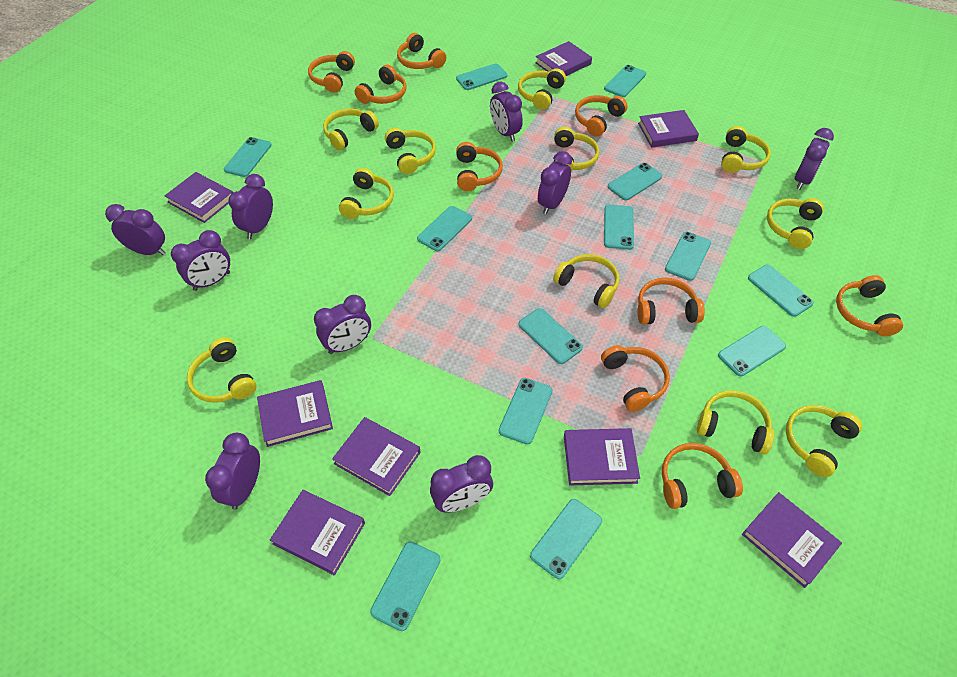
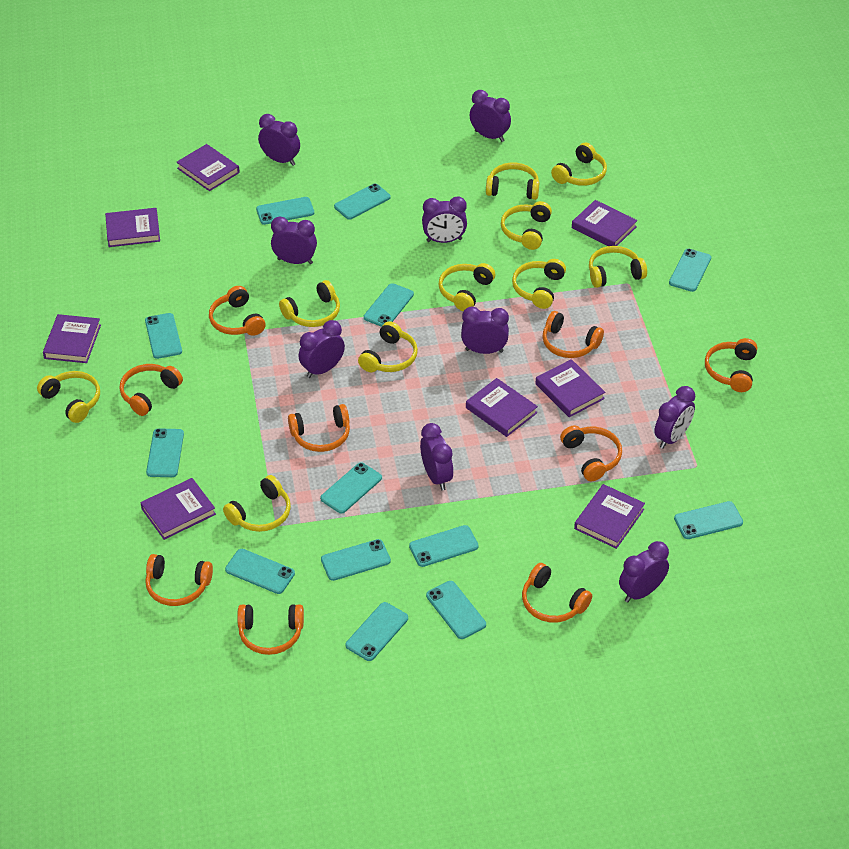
yellow headphones: [187,337,256,403] [323,108,379,150] [339,168,394,219] [385,128,436,174] [518,68,566,110] [553,254,619,308] [554,127,599,172] [697,390,774,454] [721,126,771,173] [767,198,824,249] [786,405,862,477] = 11 -> [37,371,100,423] [223,475,291,532] [279,280,340,327] [358,321,418,372] [438,263,495,311] [486,163,539,200] [501,201,552,250] [512,259,566,309] [551,142,607,186] [589,246,647,288] = 10

